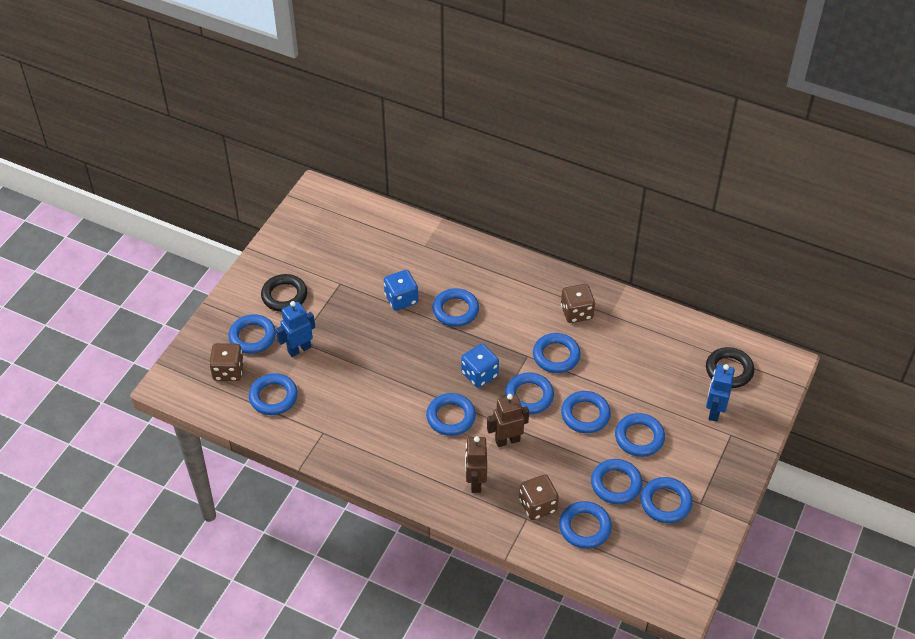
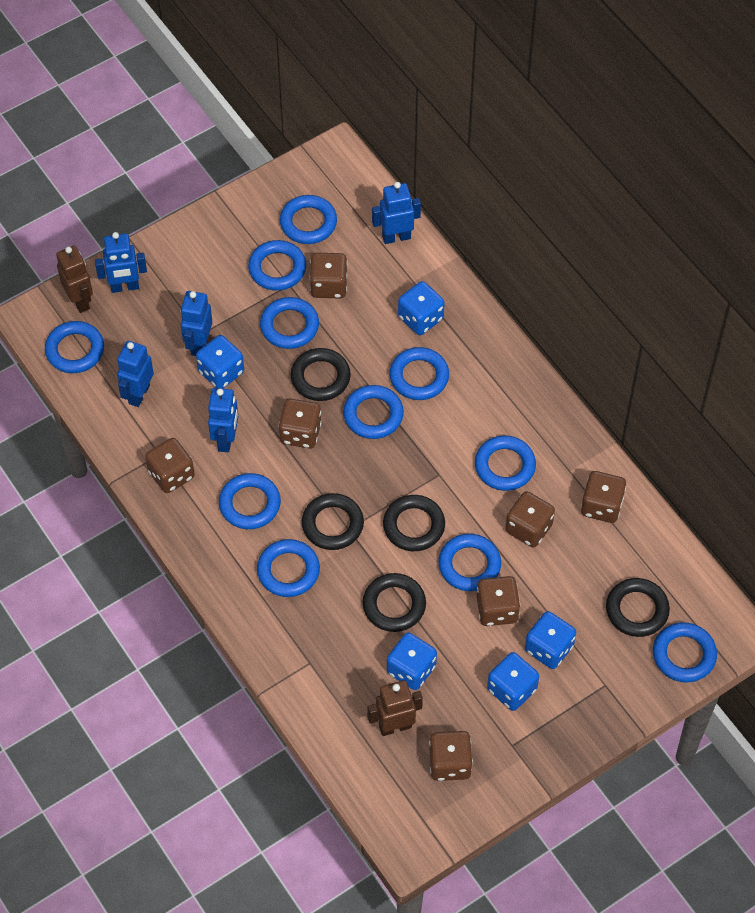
black ring: [261,274,307,312] [706,347,754,388] = 2 -> [291,348,351,401] [302,493,364,550] [363,573,426,632] [383,495,445,551] [606,578,670,637] = 5
blue dice: [384,270,418,311] [461,344,499,388] = 2 -> [196,335,244,389] [387,632,437,690] [398,281,445,335] [487,652,539,711] [525,611,576,669] = 5
blue robot: [276,301,315,357] [706,364,735,422] = 2 -> [95,232,147,293] [117,341,154,407] [180,291,212,356] [208,388,238,452] [372,182,421,244] = 5
brown dice: [209,343,244,381] [519,475,559,520] [561,284,595,323] = 3 -> [145,438,195,493] [279,398,322,449] [310,253,347,298] [429,731,473,781] [477,576,520,626] [505,491,555,547] [581,471,626,523] = 7

